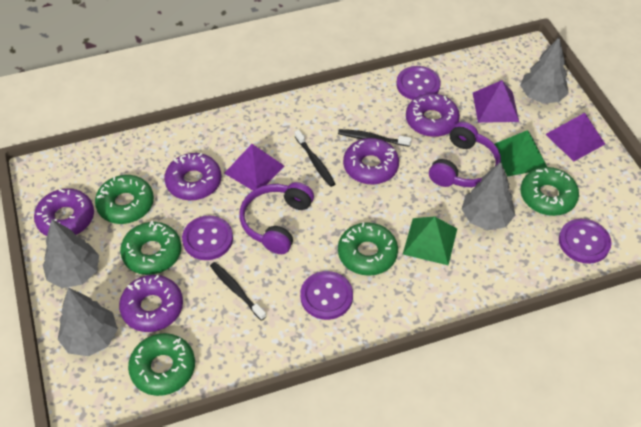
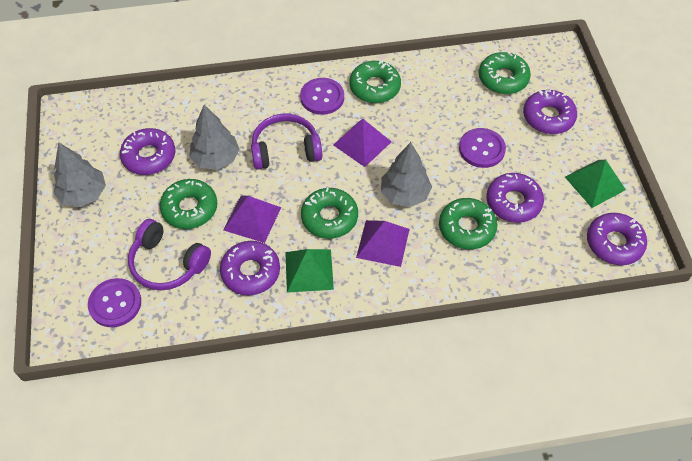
black toothbrush: [210,262,266,321] [294,130,335,187] [338,129,412,147] = 3 -> none = 0
grey tree: [43,219,99,288] [58,288,117,356] [462,162,515,230] [520,37,569,104] = 4 -> [53,142,106,207] [189,105,240,170] [381,142,432,207] = 3
purple button: [182,215,233,260] [300,271,353,320] [396,66,441,100] [559,219,611,264] = 4 -> [88,278,141,327] [300,78,344,115] [459,128,506,168] = 3

